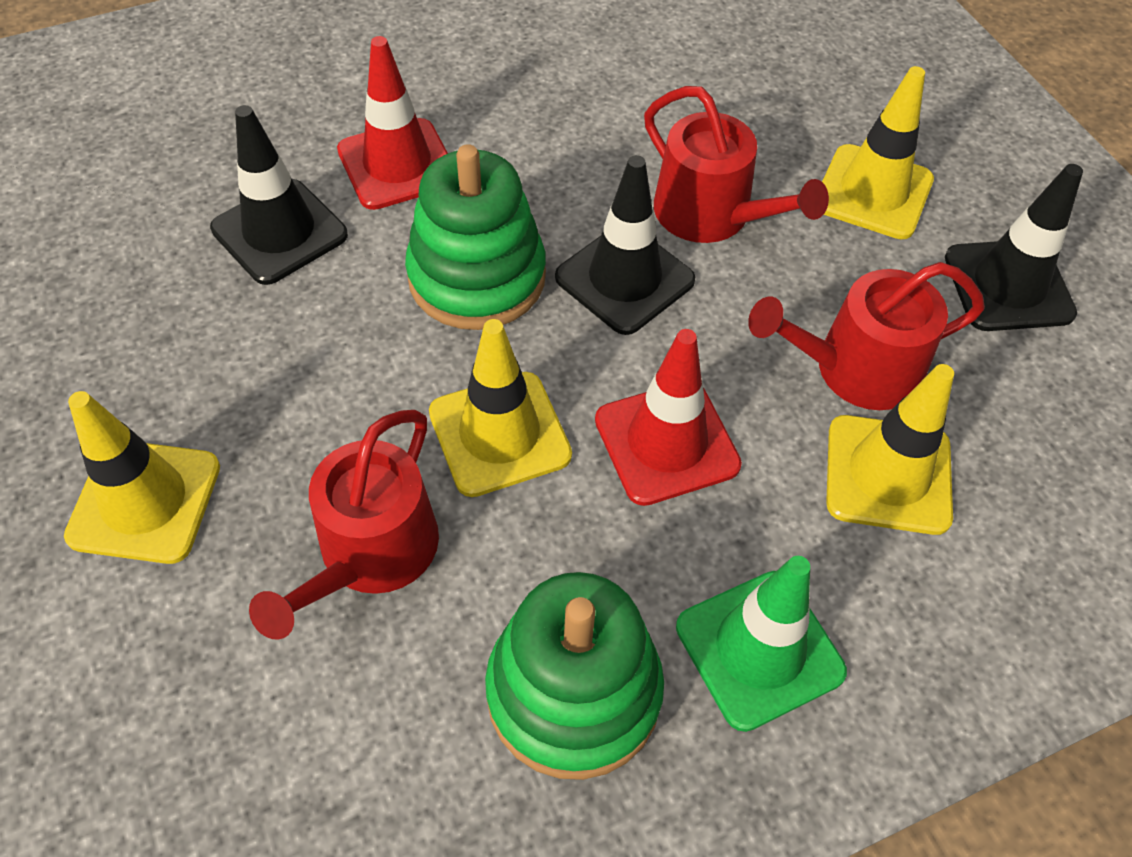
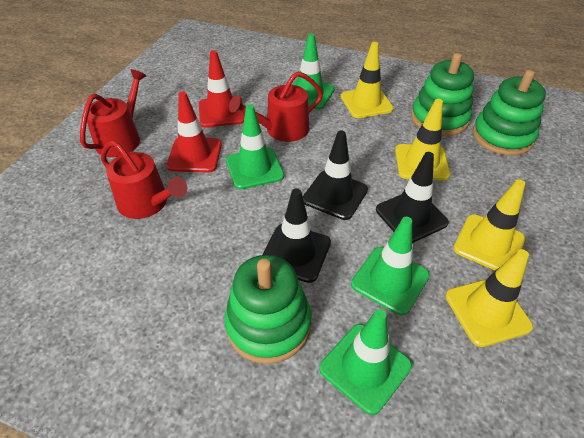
green stacking toy: [405,144,546,330] [485,572,664,780] = 2 -> [224,255,312,364] [411,53,474,136] [473,70,546,156] = 3
green traffic cone: [676,556,847,732] = 1 -> [226,104,284,190] [292,33,335,109] [319,309,412,415] [351,217,430,315] = 4

